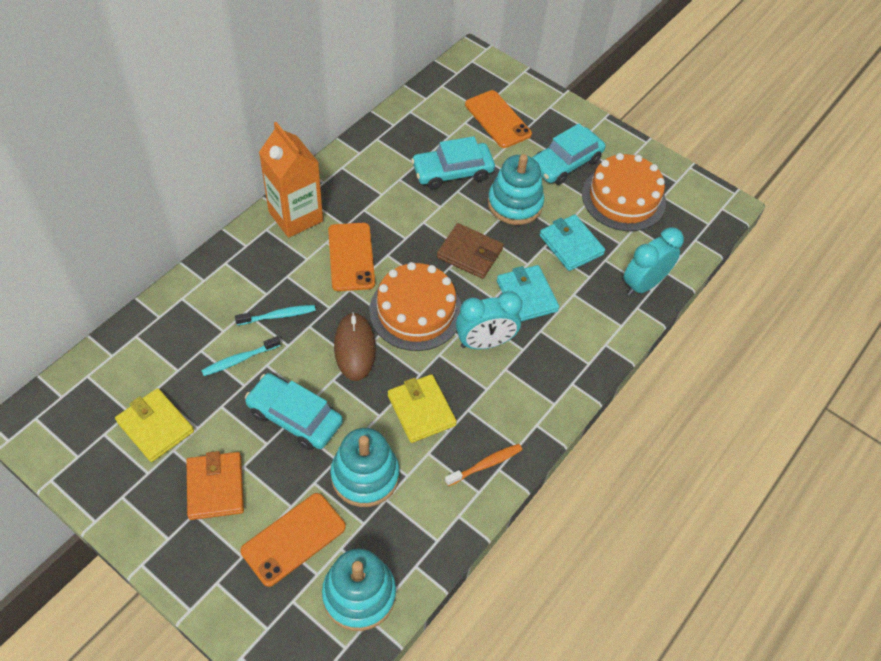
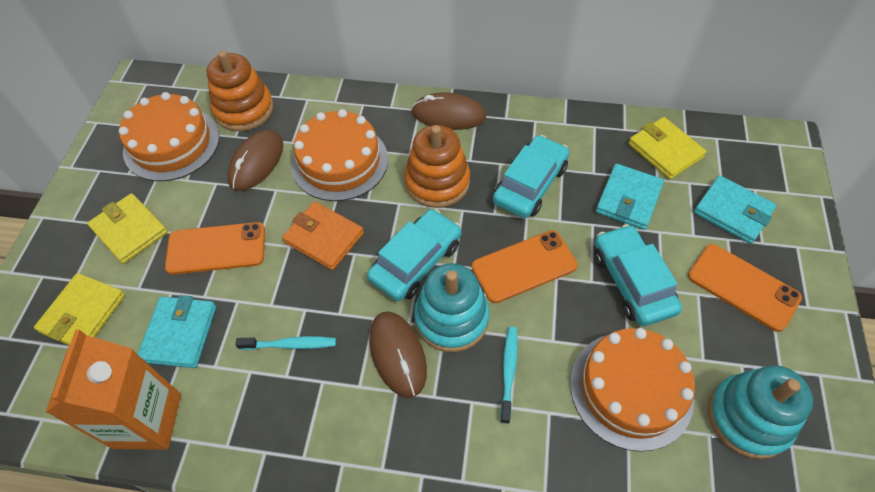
brown mouse: [334,312,376,381] = 1 -> [227,130,283,191] [369,311,427,398] [412,92,486,130] = 3
brown wallet: [437,223,503,279] = 1 -> none = 0
orange cake: [369,262,461,351] [582,153,666,231] = 2 -> [119,92,219,181] [291,109,388,201] [570,328,695,452] = 3
orange stacking toy: none = 0 -> [207,50,274,131] [404,125,470,208] = 2
orange toothbrush: [445,444,522,486] = 1 -> none = 0
turquoise clock: [456,291,522,349] [624,227,684,296] = 2 -> none = 0
turquoise stacking toy: [322,548,396,631] [330,428,399,507] [488,154,544,225] = 3 -> [414,263,490,352] [708,365,813,459] = 2
turquoise wallet: [497,265,559,322] [540,215,605,271] = 2 -> [138,295,216,368] [596,164,664,230] [694,175,776,244] = 3
yellow wallet: [115,388,194,462] [388,374,457,443] = 2 -> [34,273,125,345] [87,193,168,264] [628,117,706,179] = 3

